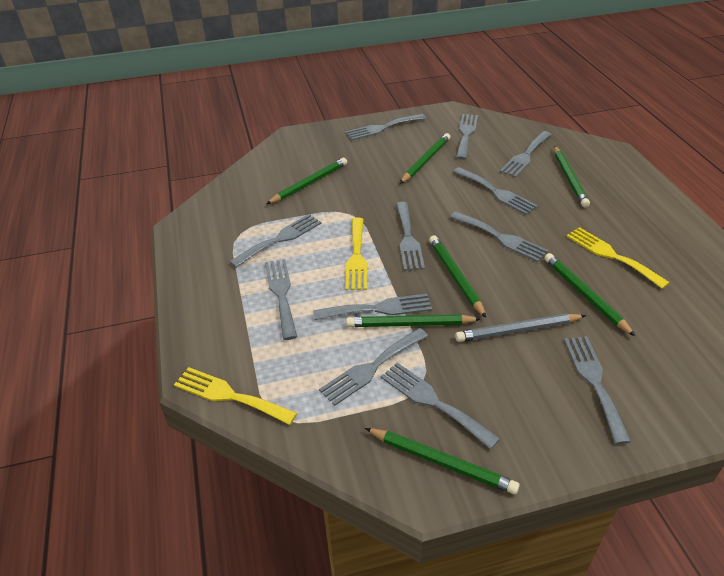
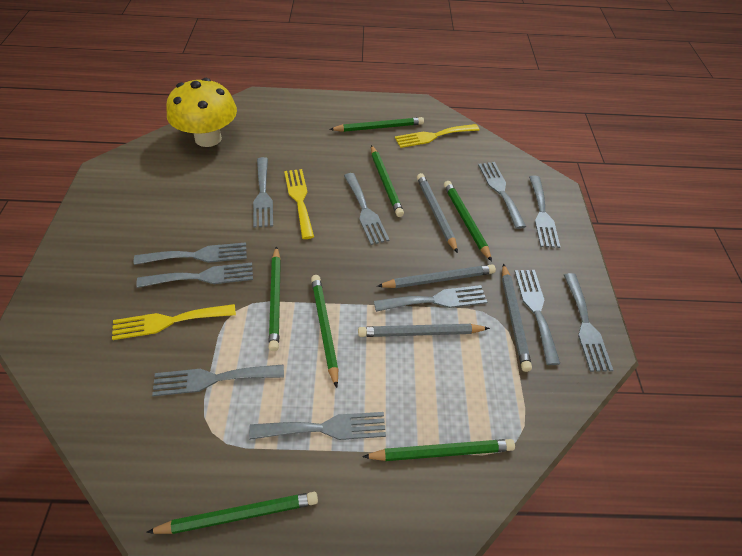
grey fork: [229,214,322,268] [265,259,297,340] [313,294,432,320] [319,328,428,406] [345,114,426,140] [381,362,500,449] [396,202,425,271] [450,211,548,262] [453,167,538,215] [456,114,478,160] [500,131,552,177] [564,336,631,444] = 12 -> [134,242,247,265] [136,263,253,288] [152,364,284,396] [249,412,386,440] [253,157,273,228] [344,173,390,245] [374,285,487,312] [478,162,526,229] [514,270,560,365] [529,176,560,248] [564,273,613,372] = 11
grey pencil: [455,314,586,342] = 1 -> [358,324,490,337] [377,265,496,288] [417,173,458,253] [502,263,532,372] = 4
yellow mushroom: none = 0 -> [166,78,237,147] = 1

